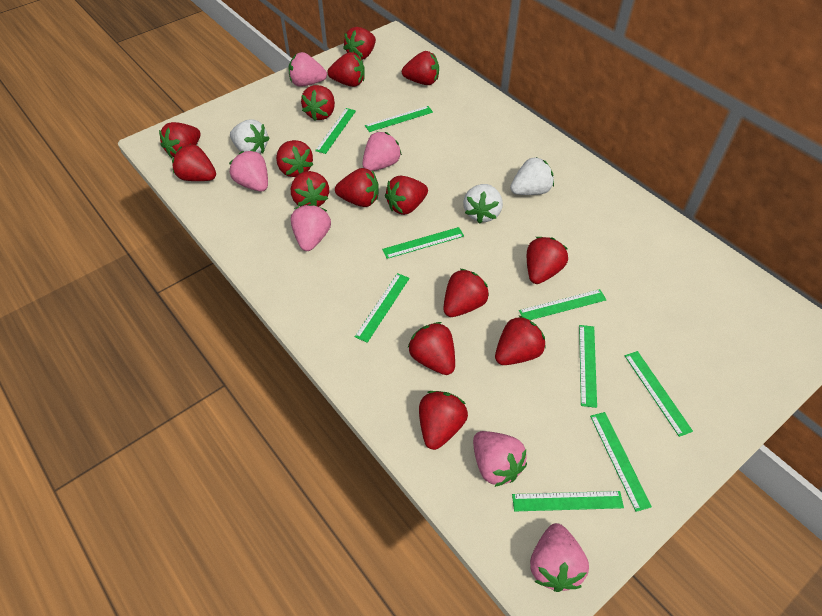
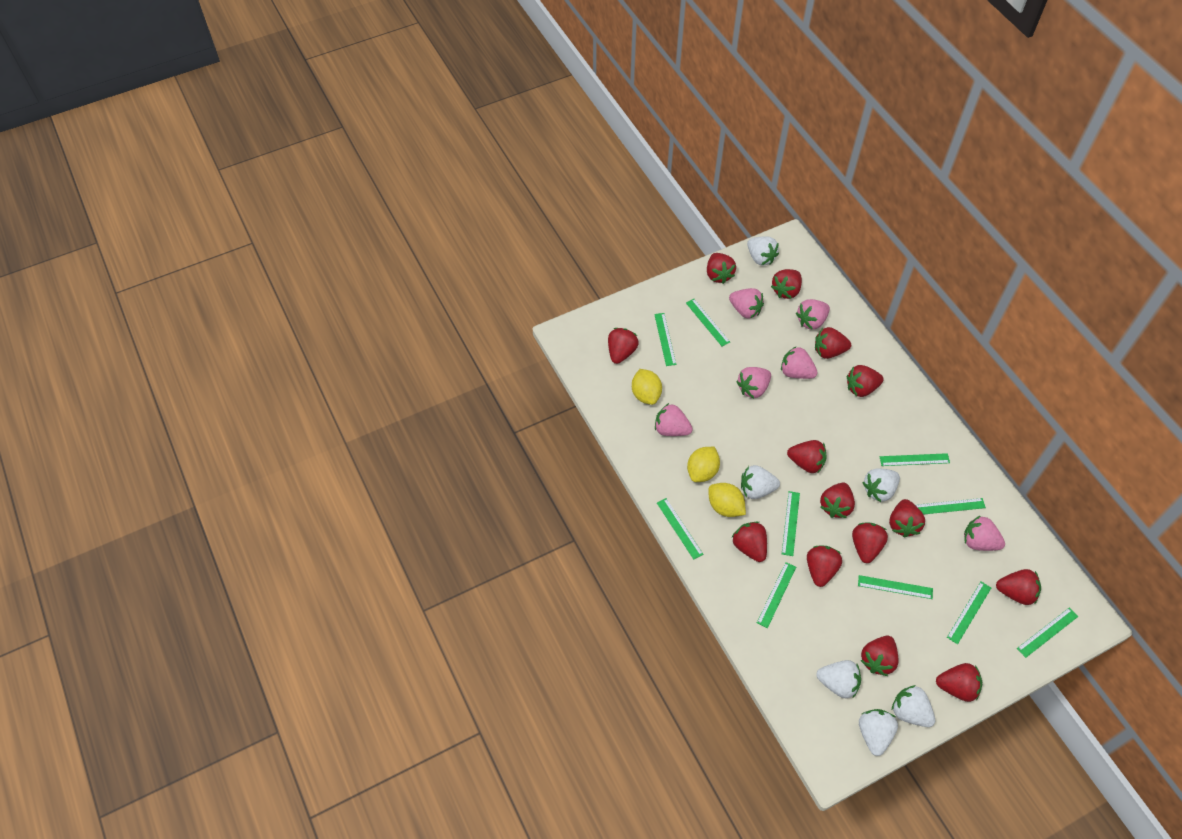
green ruler: [315,108,356,154] [355,273,410,343] [365,106,433,132] [382,227,464,259] [512,491,624,511] [519,289,606,320] [579,325,597,408] [590,412,652,512] [625,351,693,437] = 9 -> [654,313,676,366] [657,498,703,560] [686,299,730,347] [757,562,796,628] [782,491,800,556] [858,575,933,599] [880,453,950,466] [916,498,986,515] [947,582,991,644] [1017,608,1078,658] = 10
red strawberry: [159,122,201,158] [172,144,216,181] [276,140,314,177] [291,171,329,207] [301,85,335,121] [327,52,365,87] [335,168,379,207] [343,27,376,60] [385,176,428,215] [402,51,439,85] [408,322,455,375] [419,391,468,450] [443,269,489,317] [495,315,546,365] [527,237,568,284] = 15 -> [608,328,639,364] [707,253,736,284] [732,522,767,562] [771,269,802,299] [787,440,827,473] [807,545,842,587] [815,327,851,359] [820,483,855,518] [846,365,884,397] [852,523,888,563] [860,636,899,676] [889,499,925,538] [936,663,982,702] [996,569,1041,605] = 14
white strawberry: [230,119,270,154] [463,184,503,224] [510,157,554,195] = 3 -> [741,465,780,499] [747,236,779,266] [816,660,861,698] [859,709,898,756] [862,468,900,502] [892,685,935,727] = 6
yellow lemon: none = 0 -> [632,369,662,405] [687,447,720,482] [708,483,746,517] = 3

